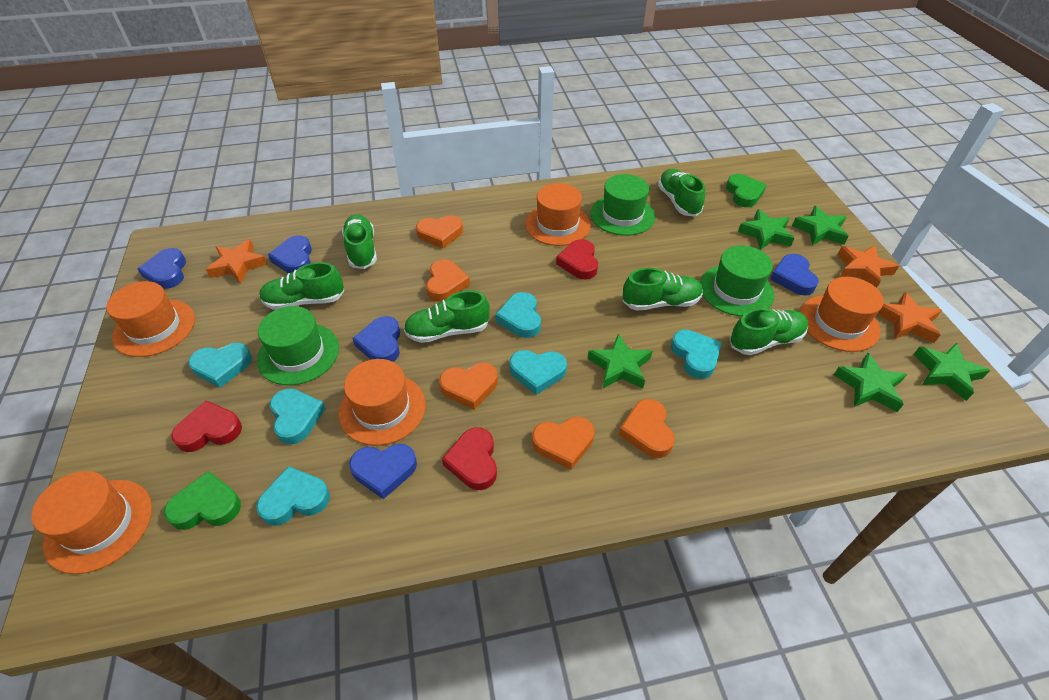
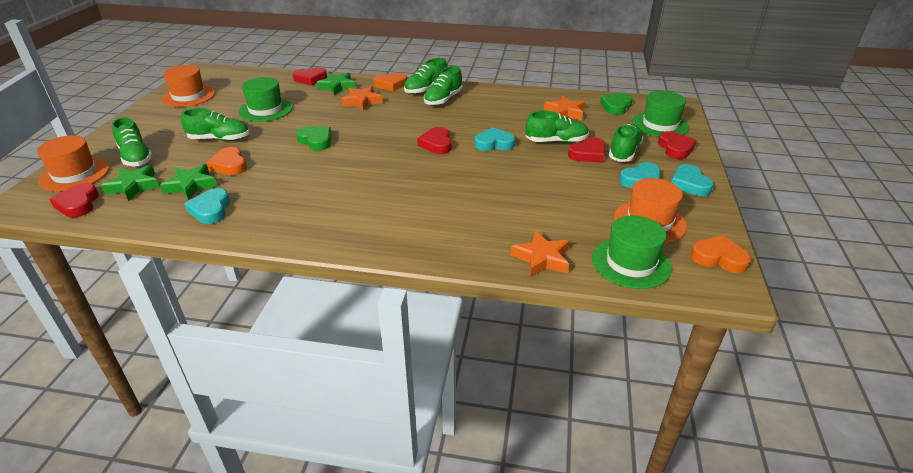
blue heart: [138,248,186,289] [268,235,312,273] [349,444,417,499] [352,316,400,362] [770,254,819,295] = 5 -> none = 0
green star: [588,334,652,388] [738,209,794,250] [792,206,849,245] [834,353,907,412] [913,343,990,401] = 5 -> [101,165,160,201] [160,164,217,200] [316,73,356,95] = 3
orange hat: [31,471,152,574] [106,281,195,357] [339,359,426,446] [525,183,591,246] [800,277,884,352] = 5 -> [37,135,110,191] [162,65,215,107] [614,178,687,243] = 3
orange heart: [416,216,463,248] [426,259,470,302] [439,363,498,410] [532,417,594,470] [619,399,675,458] = 5 -> [206,147,247,175] [373,73,407,91] [690,235,751,273] = 3
red heart: [171,400,242,452] [442,427,497,490] [556,239,598,279] = 3 -> [49,183,99,217] [293,67,327,85] [417,127,452,154] [568,137,605,163] [658,131,697,159] = 5
turquoise heart: [188,343,252,388] [256,466,330,526] [270,388,326,445] [495,292,541,338] [509,350,567,395] [671,330,722,379] = 6 -> [184,188,230,224] [474,127,515,151] [619,162,660,188] [671,164,713,196] = 4

